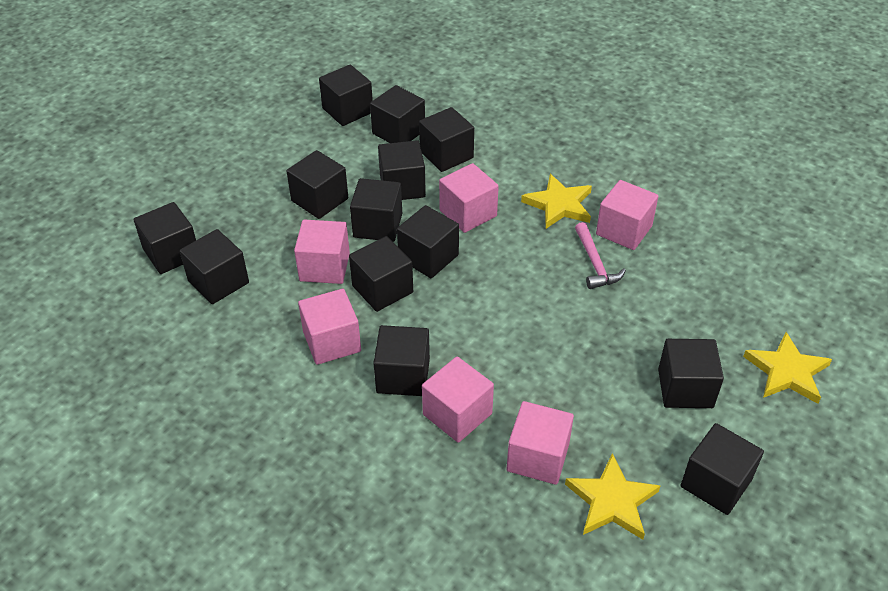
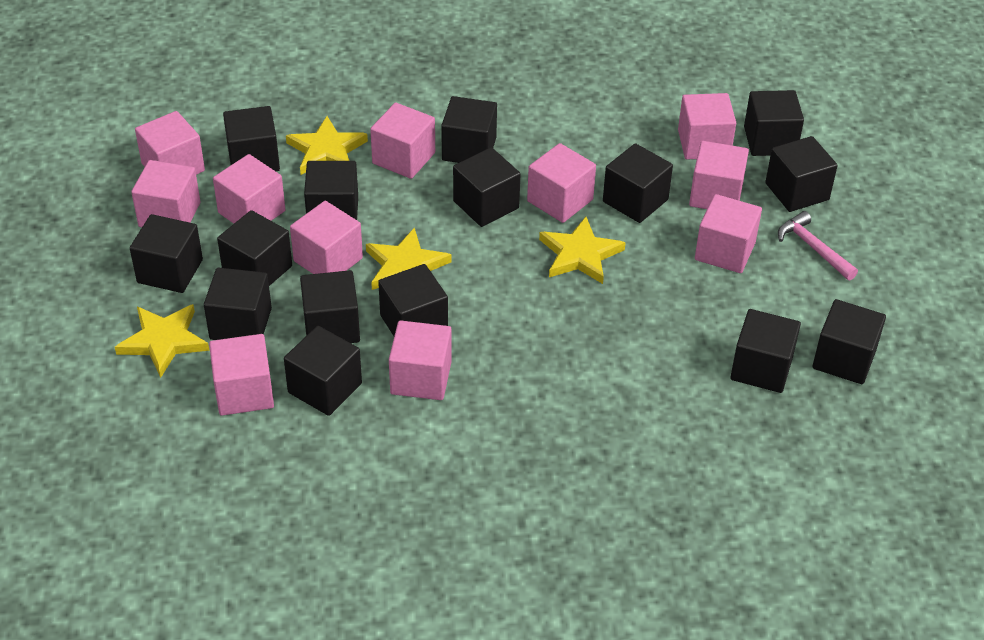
black cube: [134,202,196,274] [179,229,249,304] [286,150,348,219] [319,65,373,126] [349,236,413,312] [350,178,402,242] [370,85,425,143] [373,325,430,396] [378,140,426,200] [397,205,459,278] [419,107,474,172] [658,339,724,408] [681,423,764,515] = 13 -> [130,214,203,293] [204,268,272,340] [217,210,292,286] [223,106,280,171] [284,326,362,416] [300,270,360,343] [304,161,358,220] [378,264,448,336] [441,96,497,163] [453,147,521,227] [603,143,673,223] [730,309,801,393] [744,90,804,156] [765,136,838,212] [812,299,886,384] = 15
pink cube: [294,219,350,284] [298,289,361,365] [422,357,494,443] [439,163,499,233] [507,401,574,485] [596,180,659,250] = 6 -> [131,160,201,227] [135,111,205,175] [209,334,274,416] [213,154,286,224] [290,201,363,274] [370,103,435,179] [389,320,452,400] [527,143,596,223] [678,93,736,159] [689,141,749,209] [695,194,762,273] = 11
yellow star: [521,174,592,229] [565,453,660,540] [743,332,832,404] = 3 -> [115,304,209,378] [286,116,368,175] [366,227,452,290] [539,217,626,284] = 4

